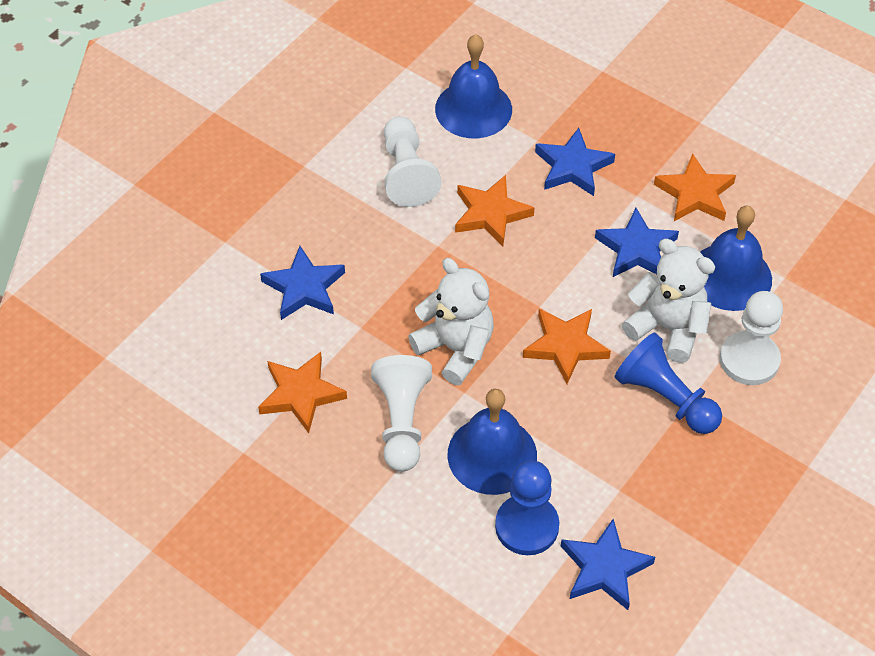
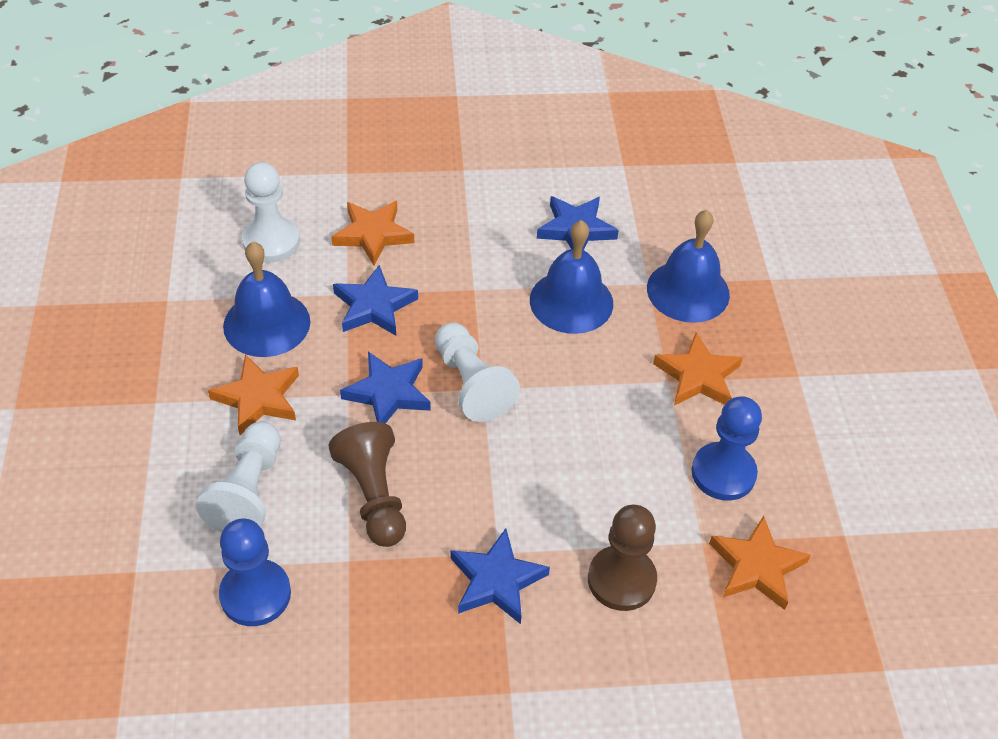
brown pawn: none = 0 -> [329,422,406,547] [588,505,657,611] = 2
white teddy bear: [408,258,494,385] [622,239,715,363] = 2 -> none = 0

